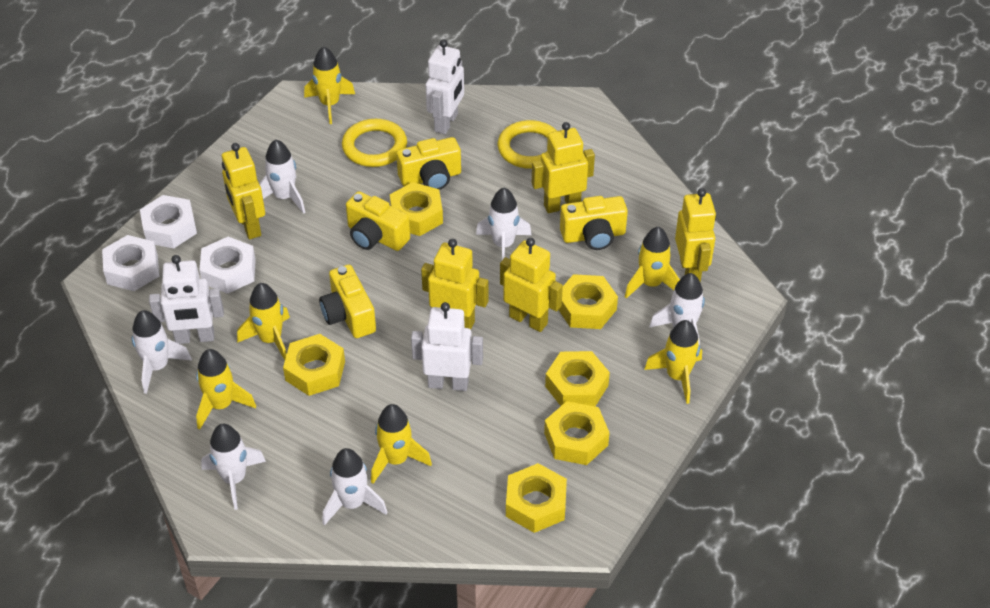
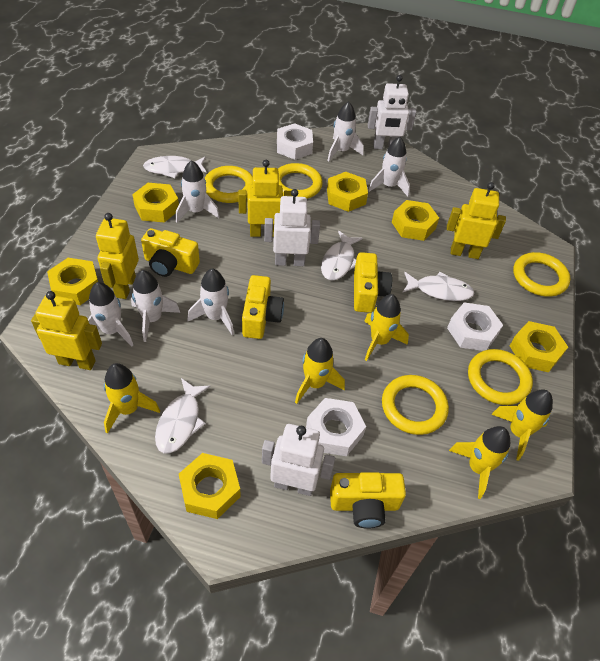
white fish: none = 0 -> [143,156,207,178] [155,378,211,454] [321,231,362,281] [402,272,474,301] = 4
yellow ring: [342,119,407,167] [497,120,557,169] = 2 -> [204,166,253,203] [278,163,323,199] [382,375,449,435] [468,349,533,405] [513,252,571,297] = 5
yellow robot: [222,143,265,239] [421,239,488,329] [500,238,563,332] [532,122,595,213] [675,188,716,282] = 5 -> [31,291,102,370] [96,213,139,299] [238,160,292,237] [447,182,506,259] = 4
yellow rocket: [196,349,256,430] [237,283,290,360] [304,46,355,124] [371,404,432,484] [625,227,680,298] [644,320,702,404] = 6 -> [104,363,160,434] [295,338,345,404] [364,294,409,361] [449,426,510,499] [491,390,553,461] = 5

